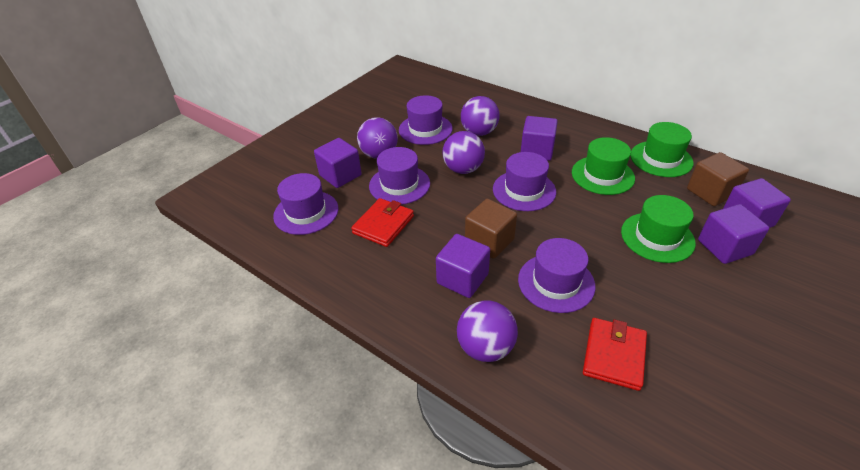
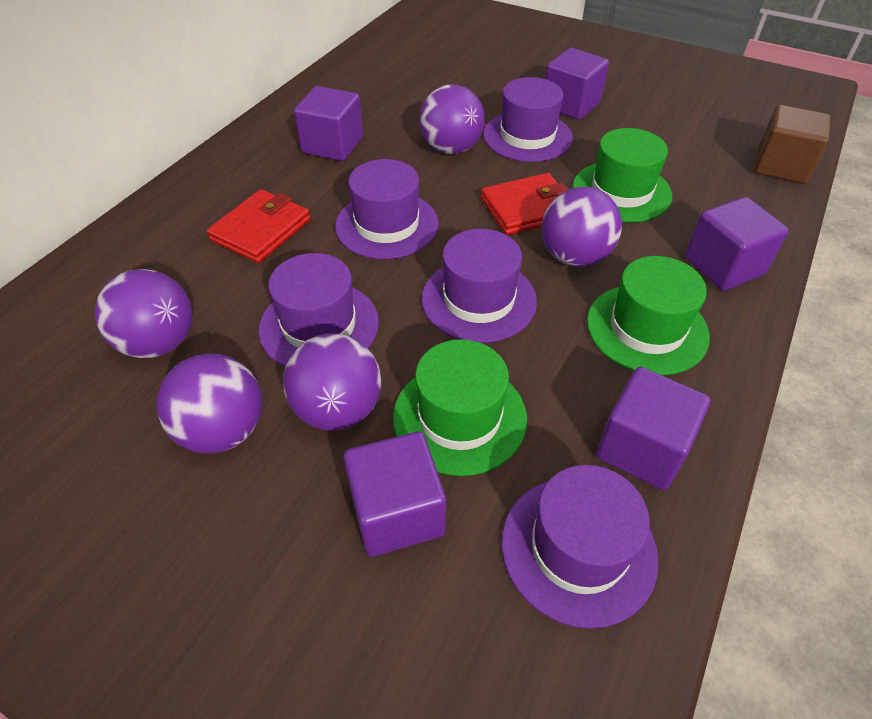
brown cube: [465,199,517,259] [687,152,749,206] = 2 -> [754,105,831,184] = 1
purple ball: [357,117,398,159] [442,131,485,174] [457,300,518,362] [461,96,499,136] = 4 -> [95,269,192,358] [156,354,262,454] [283,334,381,431] [419,84,485,154] [541,187,622,267] = 5

